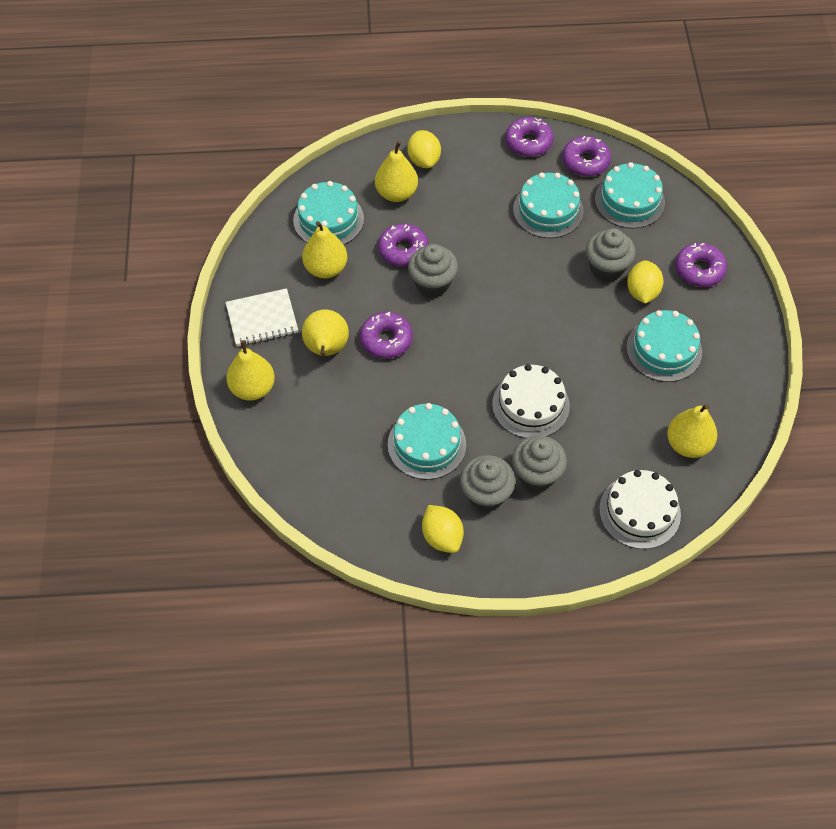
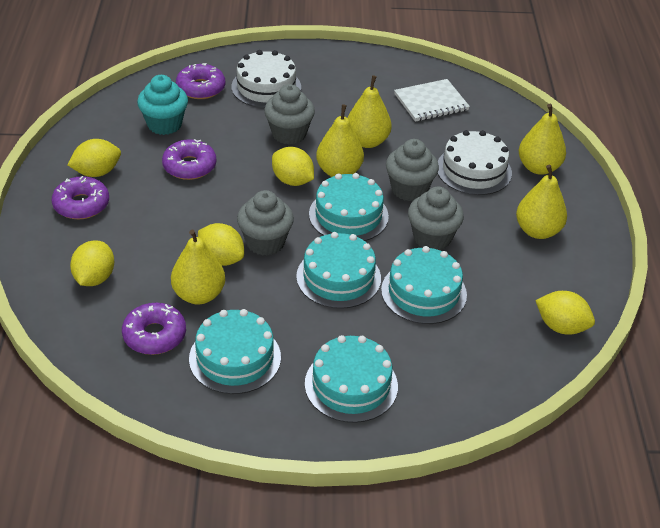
purple donut: [360,312,413,358] [378,224,429,267] [506,117,553,157] [562,136,611,176] [675,243,727,287] = 5 -> [52,176,109,219] [122,303,186,355] [162,139,216,180] [176,63,225,99] = 4
turquoise cupcake: none = 0 -> [137,75,188,135] = 1
yellow lemon: [407,130,441,168] [422,505,464,553] [627,260,664,304] = 3 -> [67,139,121,177] [70,240,114,286] [198,223,244,266] [272,147,314,186] [535,291,595,335] = 5

